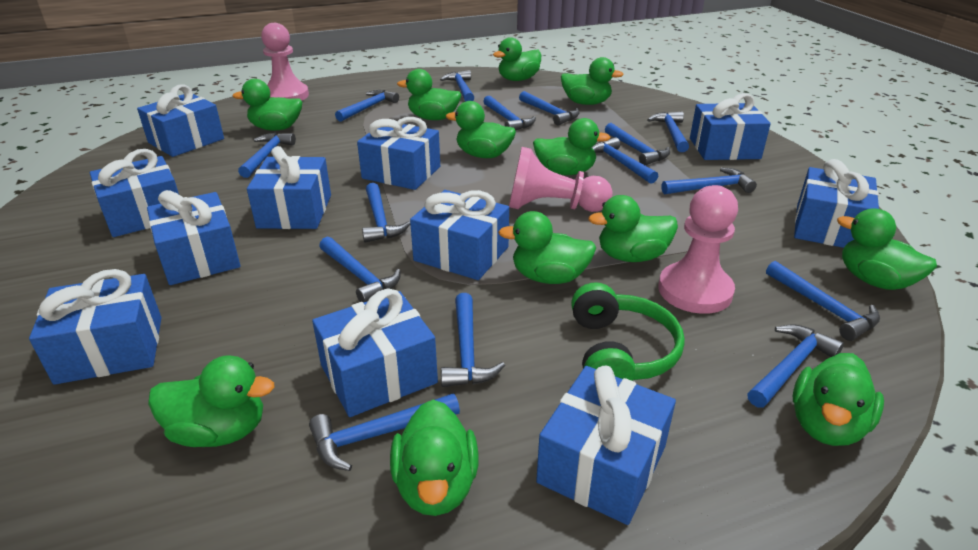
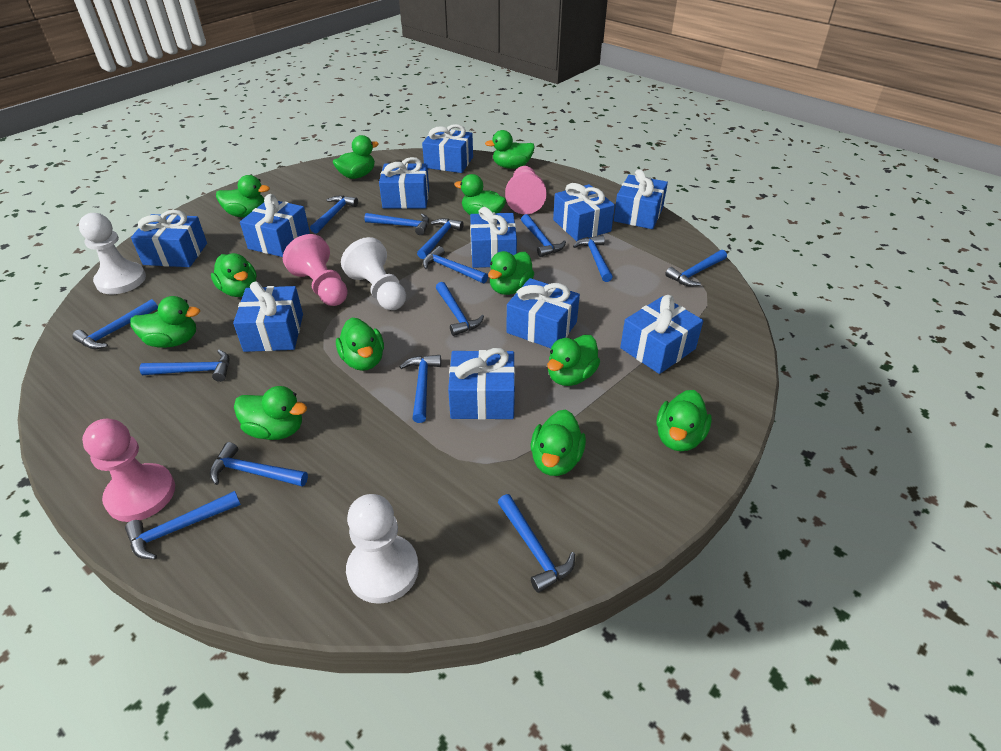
blue hammer: [238,133,296,178] [309,394,460,471] [319,237,400,303] [335,90,399,122] [362,183,410,243] [440,70,474,102] [441,293,505,387] [483,95,536,130] [519,91,579,126] [592,137,658,184] [605,123,670,166] [647,111,689,152] [661,167,757,195] [747,325,844,408] [766,261,880,341] = 15 -> [72,299,158,349] [125,491,241,560] [140,350,229,382] [210,442,308,487] [310,196,358,234] [364,213,429,235] [400,355,441,423] [417,218,464,259] [423,246,488,283] [436,282,484,336] [498,494,575,593] [521,214,566,257] [573,235,613,282] [665,250,727,287] = 14
green headphones: [571,282,685,381] = 1 -> none = 0
white pawn: none = 0 -> [79,213,146,294] [341,237,406,310] [346,494,419,604] = 3

